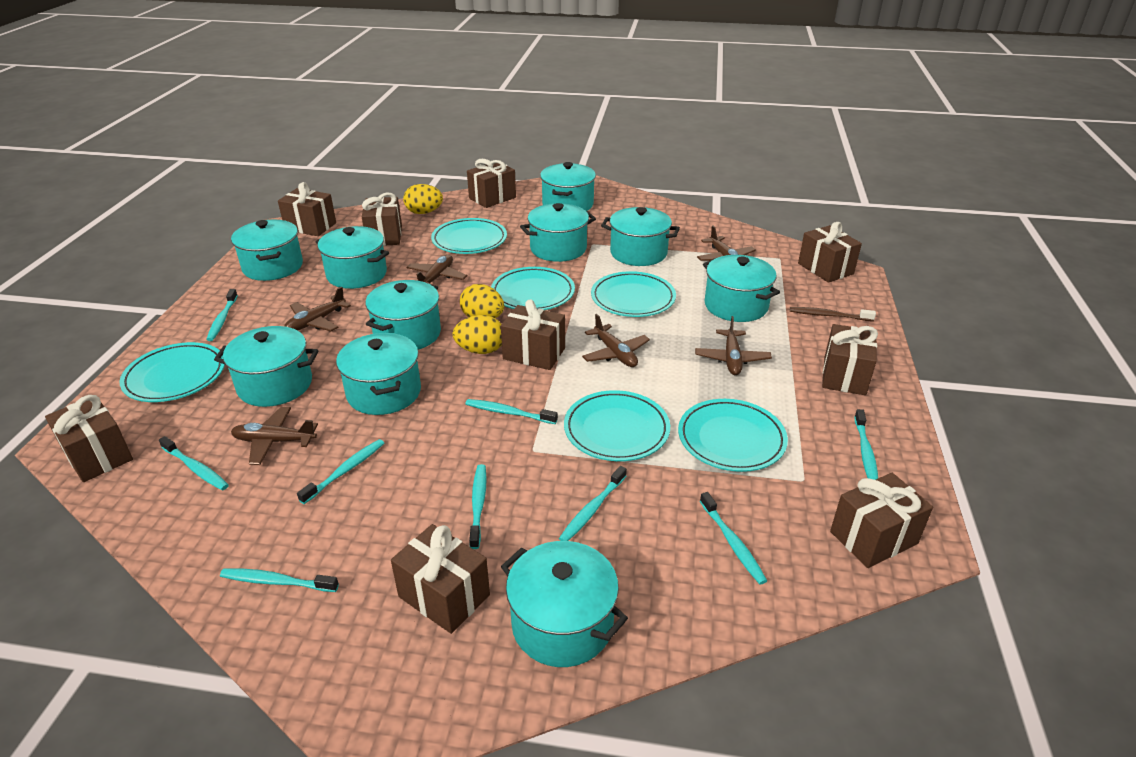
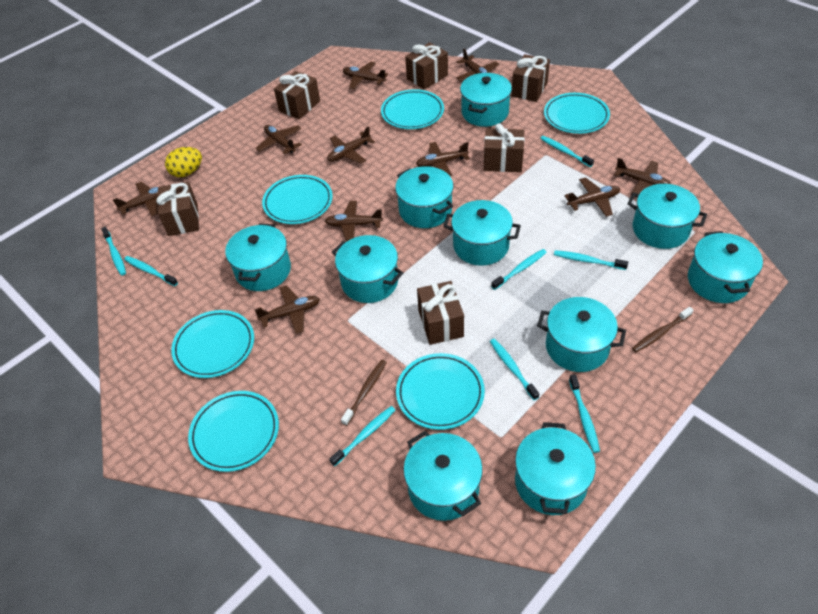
brown gift: [45,395,133,482] [278,182,336,236] [362,193,402,246] [391,524,490,634] [467,159,516,208] [501,299,565,370] [798,222,862,283] [822,324,878,395] [830,473,933,568] = 9 -> [156,182,199,236] [274,71,320,119] [405,42,448,90] [417,281,464,345] [484,123,525,172] [511,54,550,102] = 6
brown plane: [231,407,318,465] [285,287,351,331] [406,255,467,284] [582,314,650,367] [695,316,772,375] [697,225,756,261] = 6 -> [113,182,162,216] [255,125,302,154] [255,285,320,334] [325,201,383,242] [327,126,375,164] [343,62,388,89] [416,142,470,176] [456,49,499,81] [564,177,620,217] [614,158,671,195] = 10
brown toothbrush: [790,307,876,321] = 1 -> [341,360,387,426] [632,307,694,353] = 2
turquoise toothbrush: [159,436,229,491] [206,289,238,341] [220,568,339,592] [297,439,384,504] [466,399,558,424] [469,464,487,549] [559,466,627,541] [700,492,767,585] [854,409,878,480] = 9 -> [101,227,126,276] [124,256,178,286] [329,406,395,467] [490,338,539,400] [491,249,547,290] [540,136,594,167] [554,250,628,270] [569,374,600,453] = 8
yellow egg: [403,184,443,214] [452,315,502,354] [460,284,504,318] = 3 -> [165,147,202,177] = 1

